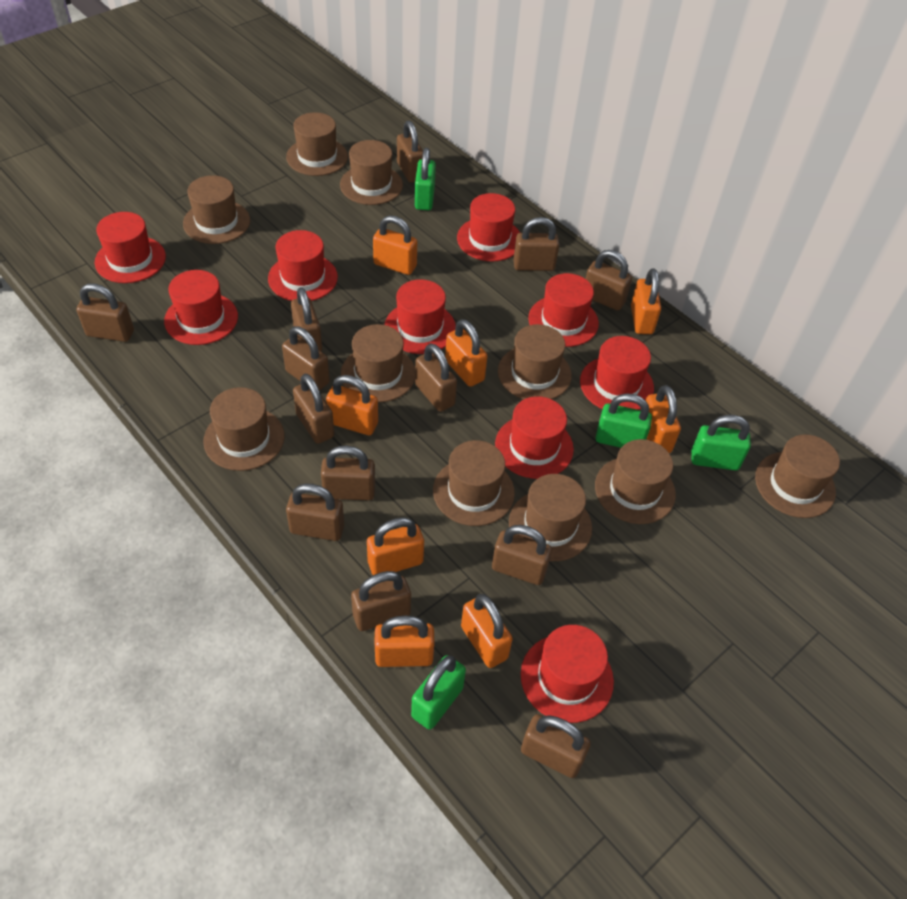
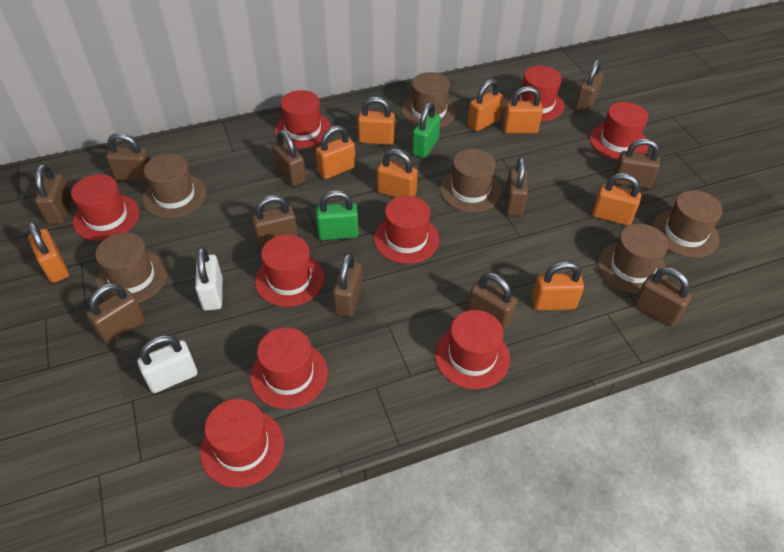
brown hat: [183,175,250,244] [203,387,284,471] [286,112,348,176] [340,140,403,205] [341,324,415,402] [433,440,515,526] [498,324,572,399] [509,474,592,561] [595,439,676,524] [755,435,840,518] = 10 -> [95,233,168,303] [143,154,206,218] [402,72,457,127] [440,149,502,212] [598,224,668,294] [653,190,723,258] = 6
brown padlock: [76,283,134,342] [282,326,330,391] [286,484,344,541] [291,287,322,352] [293,374,334,444] [321,445,375,500] [351,571,411,631] [397,121,423,183] [415,343,457,412] [492,525,552,585] [513,217,559,271] [521,714,591,778] [586,250,632,310] = 13 -> [35,164,73,224] [86,283,145,344] [106,133,151,182] [252,195,298,248] [272,130,306,187] [333,253,362,317] [467,273,517,331] [505,157,528,216] [575,59,603,113] [614,139,660,189] [634,267,692,326] = 11
green padlock: [411,655,466,730] [415,148,436,210] [596,393,652,448] [691,415,751,471] = 4 -> [316,190,359,240] [412,102,441,158] = 2
white padlock: none = 0 -> [138,335,197,393] [195,247,222,311] = 2

